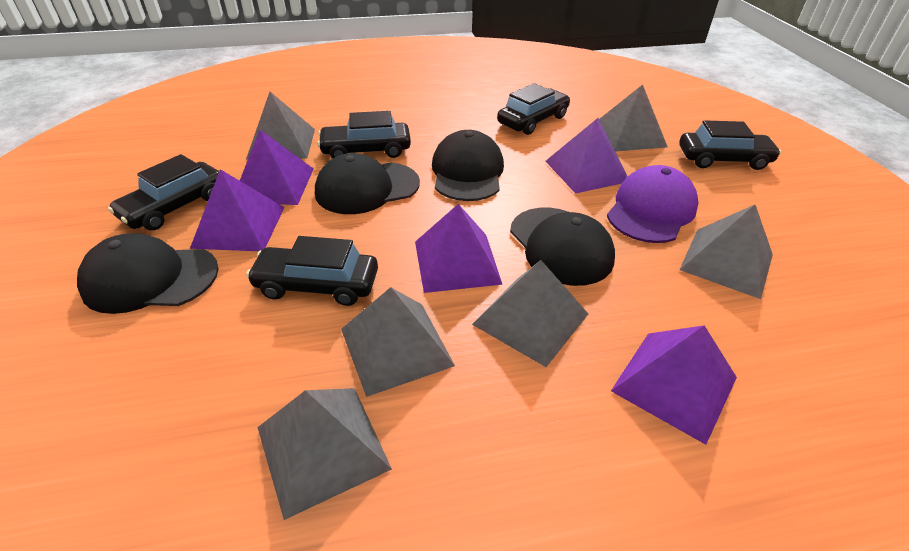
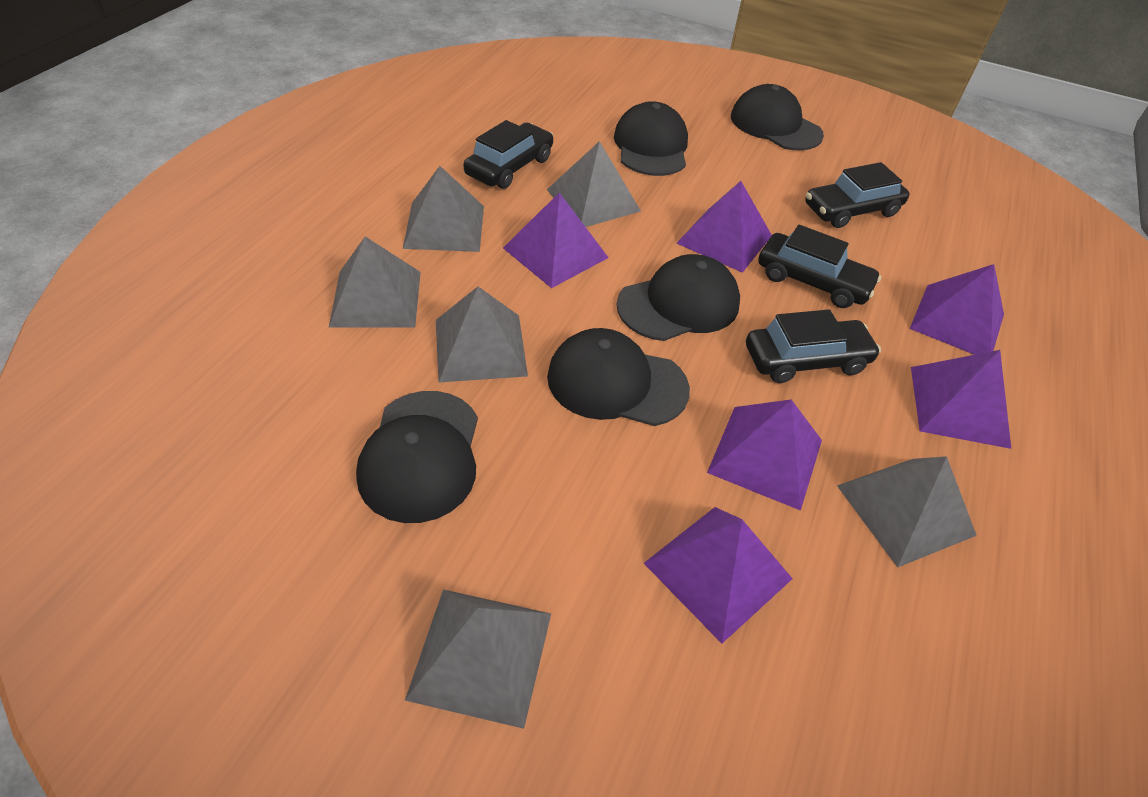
black cap: [77,233,218,314] [315,153,420,214] [432,130,504,201] [510,208,615,286] = 4 -> [356,391,478,523] [547,328,690,426] [614,101,688,176] [616,254,740,341] [731,84,824,150] = 5
black car: [108,154,219,230] [246,236,378,306] [317,111,411,159] [497,83,570,135] [679,120,781,170] = 5 -> [464,120,554,189] [746,309,881,383] [758,225,881,308] [805,162,909,228] = 4
purple cap: [607,165,698,243] = 1 -> none = 0
purple pyramid: [190,169,285,251] [240,130,314,205] [415,204,503,293] [546,118,628,194] [611,325,737,445] = 5 -> [503,192,609,288] [644,507,793,644] [676,181,772,273] [707,399,822,511] [910,264,1004,355] [911,350,1011,449] = 6

